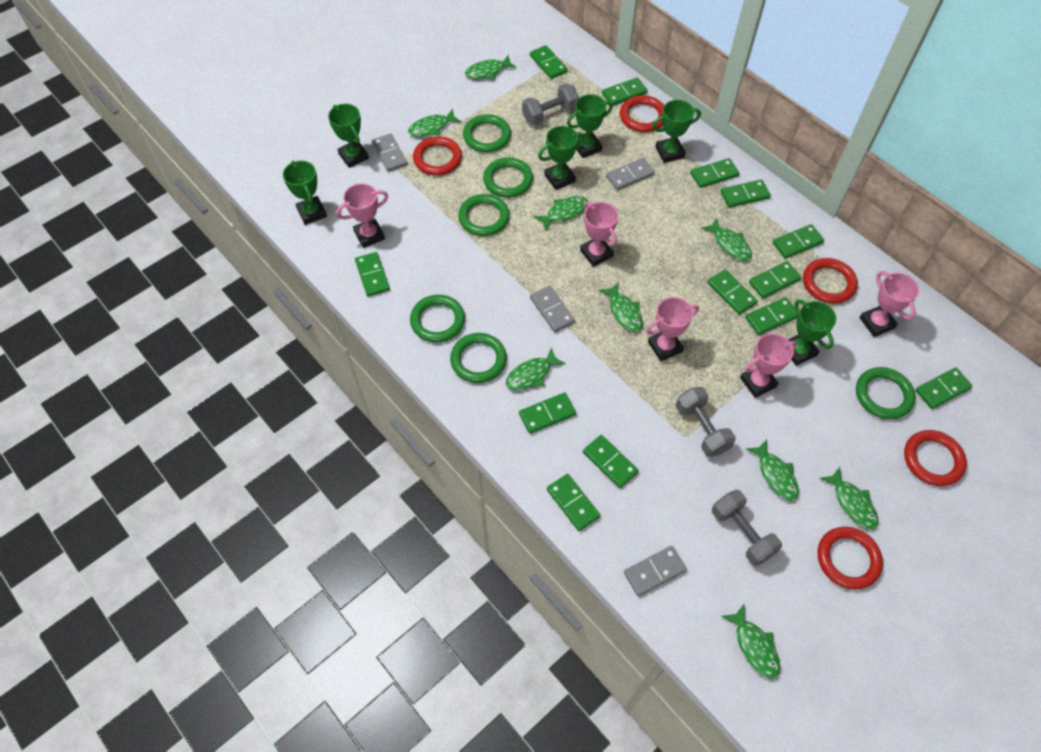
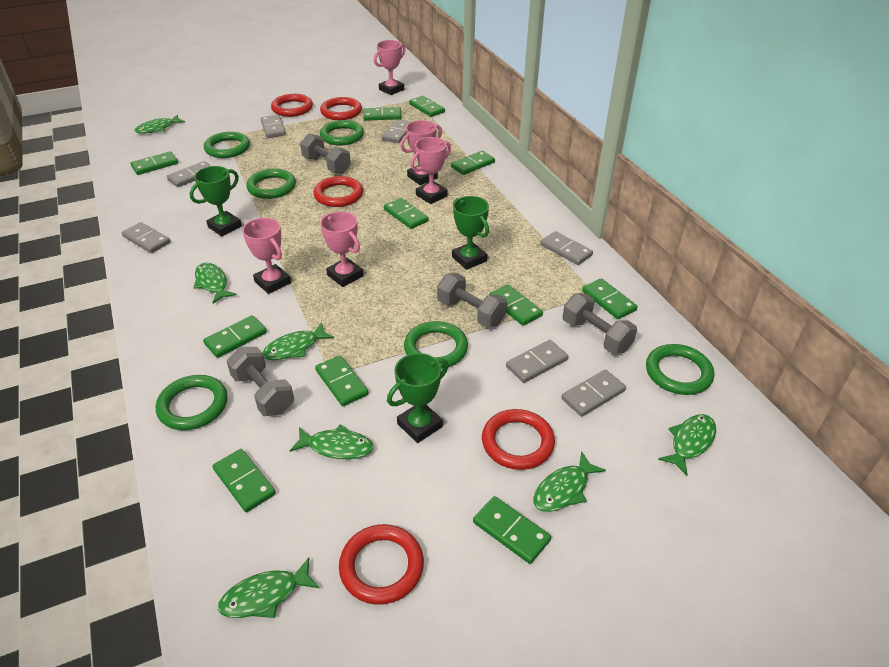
green domino: [355,252,390,297] [519,392,576,434] [530,45,568,79] [547,474,600,531] [583,435,639,488] [602,77,648,106] [690,158,739,188] [707,269,757,315] [720,179,771,208] [745,297,798,335] [749,261,801,299] [773,224,824,258] [915,367,972,409] = 13 -> [130,151,178,175] [203,315,267,358] [212,449,276,512] [315,355,369,406] [363,107,402,121] [384,198,429,229] [409,96,445,117] [451,151,495,175] [473,496,551,564] [489,284,543,326] [582,278,637,319] = 11
green fish: [408,109,461,137] [465,55,516,79] [506,347,566,390] [534,196,588,231] [599,282,643,332] [701,218,752,261] [721,603,780,679] [746,439,799,501] [819,467,878,529] = 9 -> [134,115,185,134] [194,263,237,304] [218,557,320,618] [262,322,334,360] [290,424,374,459] [533,451,606,512] [658,414,716,476] = 7
green trophy: [283,160,327,225] [328,104,369,168] [538,126,585,190] [567,94,613,158] [652,100,701,163] [788,299,836,366] = 6 -> [190,166,242,237] [387,353,449,443] [452,196,489,270] = 3
grey domino: [372,133,407,172] [530,286,575,332] [606,158,655,190] [624,546,687,596] = 4 -> [122,222,171,253] [167,161,211,187] [261,115,286,138] [382,119,410,143] [506,340,568,383] [540,231,593,265] [561,369,626,417] = 7
grey dumbbell: [522,83,579,126] [676,387,736,457] [712,490,782,566] = 3 -> [226,347,294,416] [300,133,351,174] [437,273,507,328] [563,293,637,354] = 4

